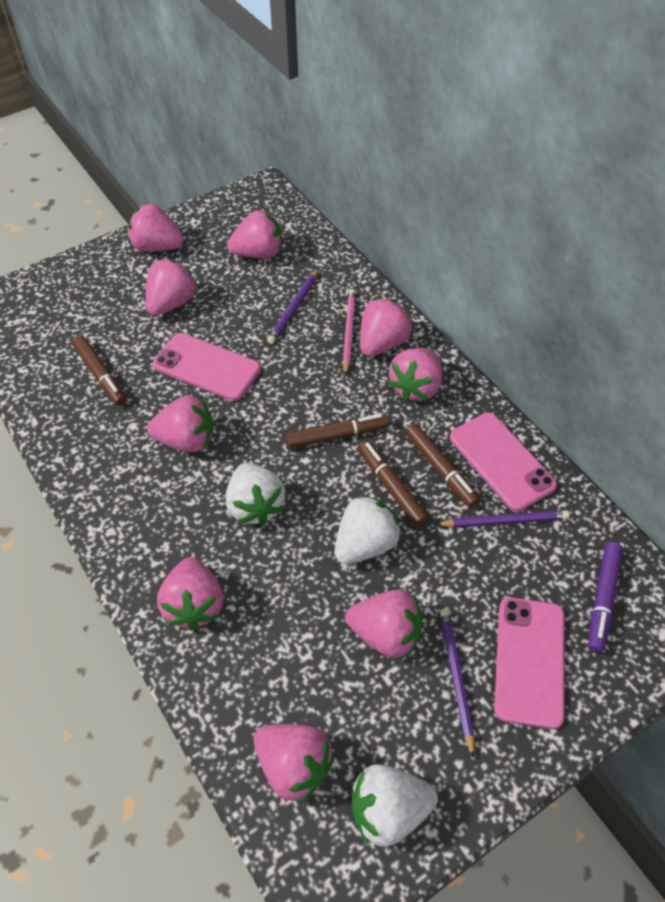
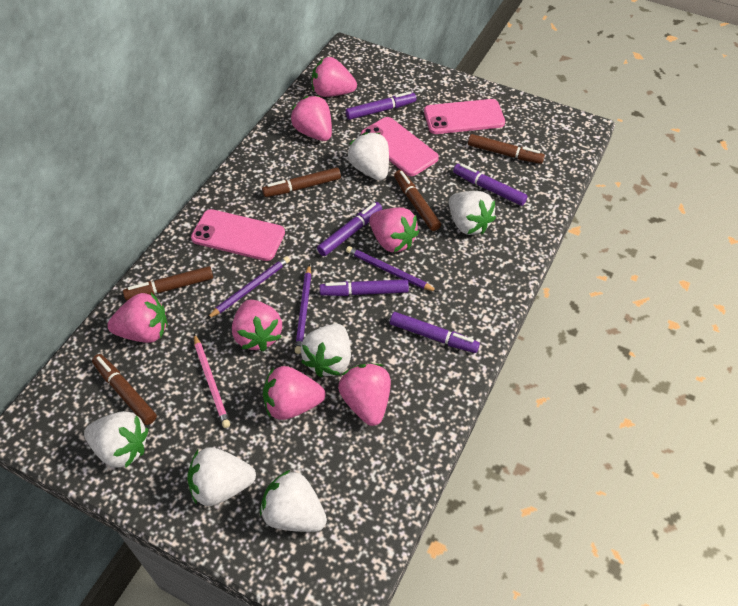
brown marker: [72,335,127,406] [286,414,389,449] [358,440,429,527] [405,423,480,508] = 4 -> [92,354,157,425] [123,266,213,301] [262,167,341,197] [394,170,441,231] [468,134,545,164] = 5
pink strawberry: [128,204,184,252] [145,259,198,316] [147,395,213,453] [157,557,224,630] [227,210,282,258] [254,724,335,804] [345,590,423,658] [360,298,413,356] [388,348,442,401] = 9 -> [107,293,168,343] [232,300,282,351] [263,366,325,420] [291,96,332,141] [312,57,357,97] [338,364,391,426] [369,207,419,253] = 7
purple marker: [588,542,623,652] = 1 -> [317,202,382,256] [320,279,409,296] [346,92,416,120] [390,312,480,353] [453,163,527,206] = 5
white strawberry: [226,463,285,526] [334,494,402,564] [351,764,438,847] = 3 -> [84,411,148,468] [187,447,256,506] [260,470,327,532] [301,324,351,377] [348,132,389,180] [449,191,496,235] = 6

